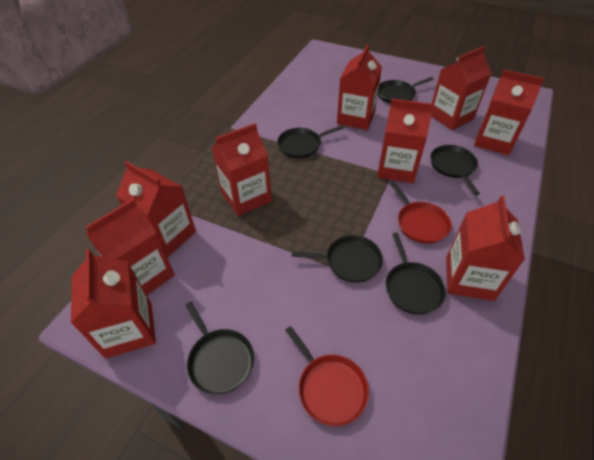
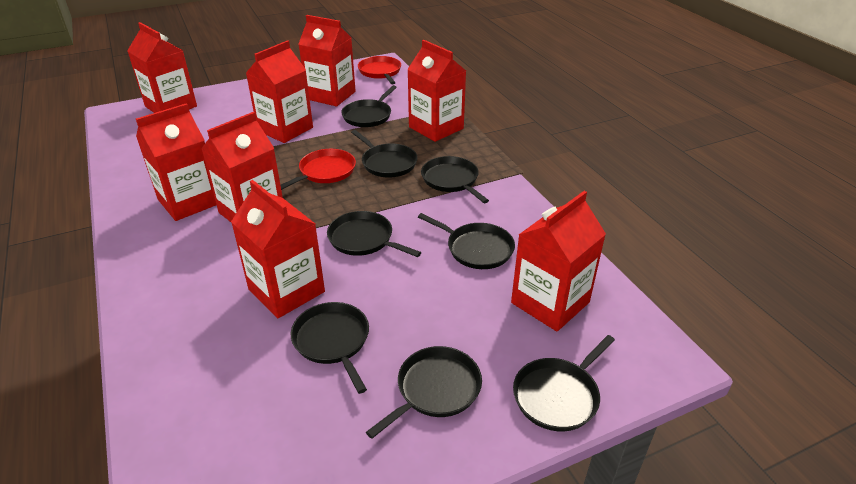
black pan: [186,302,254,394] [277,125,344,158] [292,235,383,283] [378,77,434,104] [385,233,446,315] [430,145,480,195] = 6 -> [291,302,369,394] [327,211,421,257] [341,85,397,127] [351,130,418,178] [366,346,482,439] [418,213,515,269] [421,156,489,203] [513,335,615,431] = 8
red carton: [71,249,156,359] [85,199,175,295] [116,161,196,258] [211,123,272,216] [337,44,382,130] [377,99,434,183] [431,46,492,130] [446,196,525,301] [474,70,545,155] = 9 -> [127,22,197,113] [136,103,216,221] [201,112,283,223] [231,180,325,318] [246,40,313,143] [299,15,356,106] [407,40,466,142] [511,191,606,331] = 8

